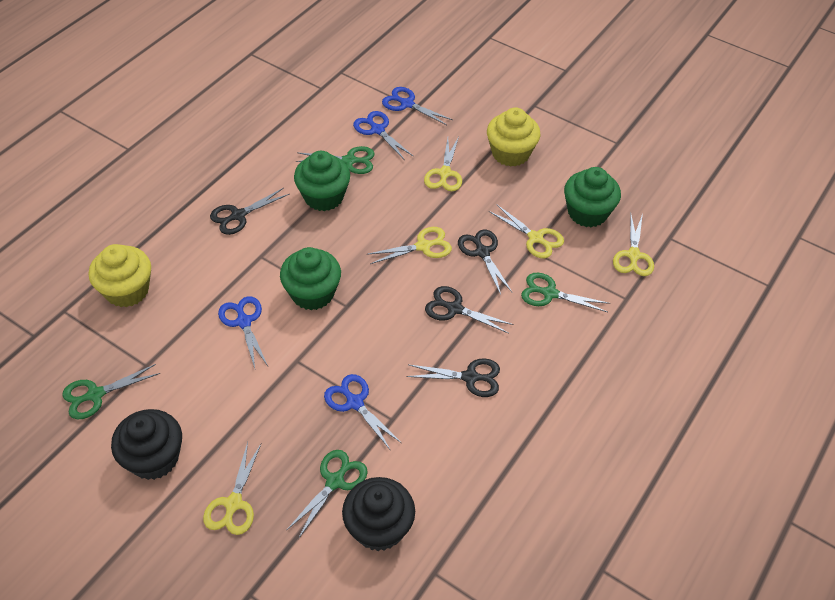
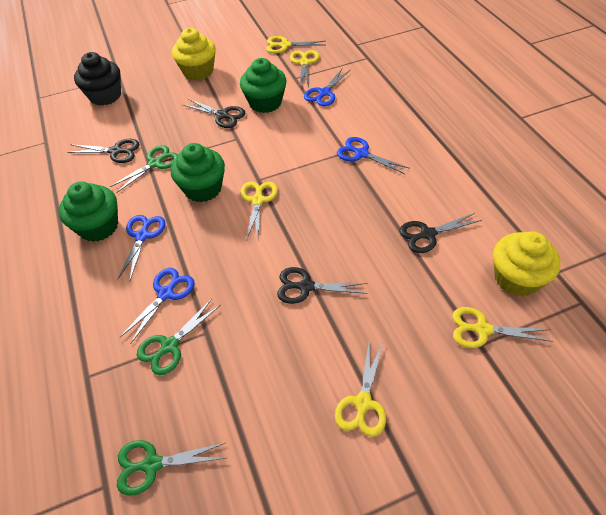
black cupcake: [111,409,182,480] [342,477,415,551] = 2 -> [74,52,121,106] = 1
green scissors: [62,364,160,419] [286,450,368,539] [296,146,375,174] [521,273,610,312] = 4 -> [110,145,178,193] [117,440,225,496] [137,299,221,375] = 3

